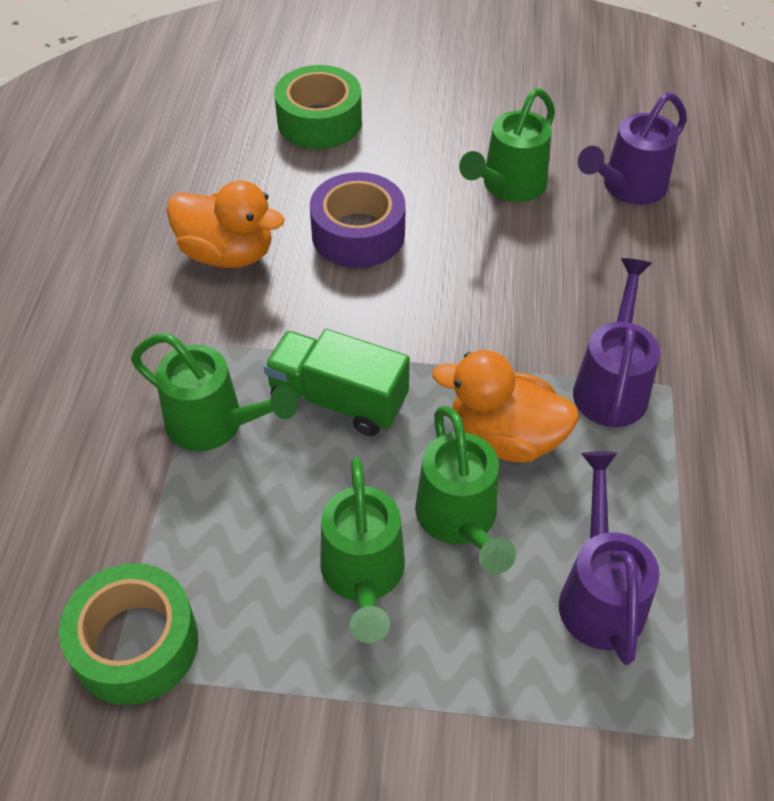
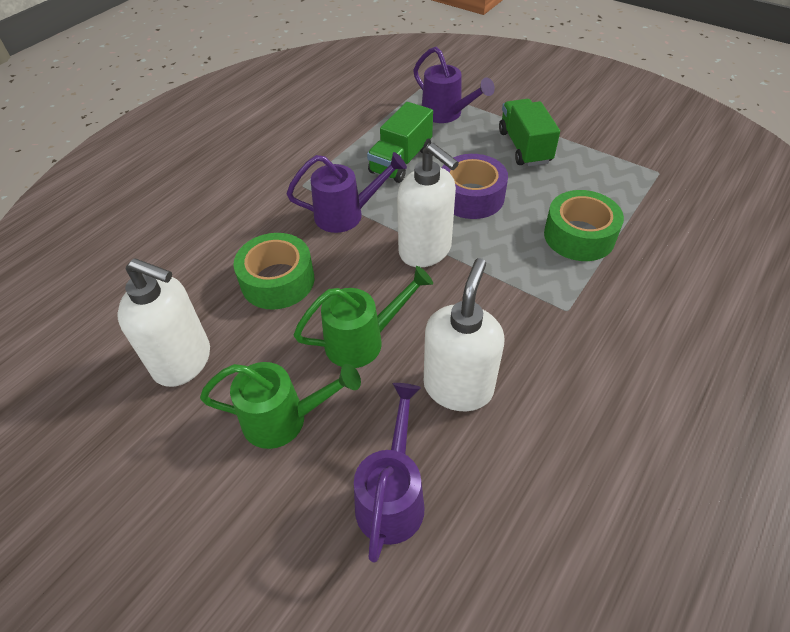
green truck: [264,329,410,436] = 1 -> [367,102,433,183] [499,99,560,166] = 2
green watering can: [131,333,298,451] [320,457,405,643] [415,406,516,574] [459,88,555,202] = 4 -> [200,362,361,449] [294,266,433,368] = 2
orange duck: [167,180,284,268] [432,350,579,462] = 2 -> none = 0
white soap dispenser: none = 0 -> [117,258,210,387] [397,143,459,267] [424,258,505,411] = 3

